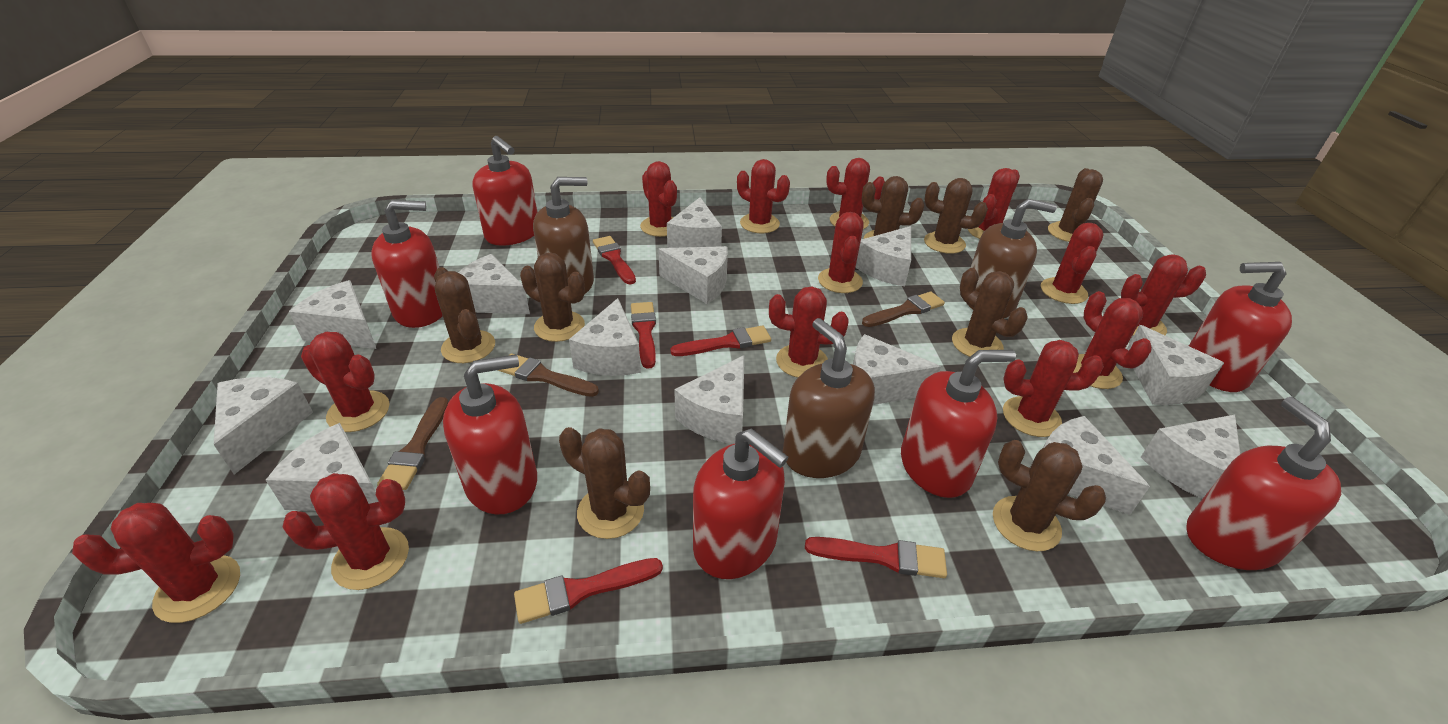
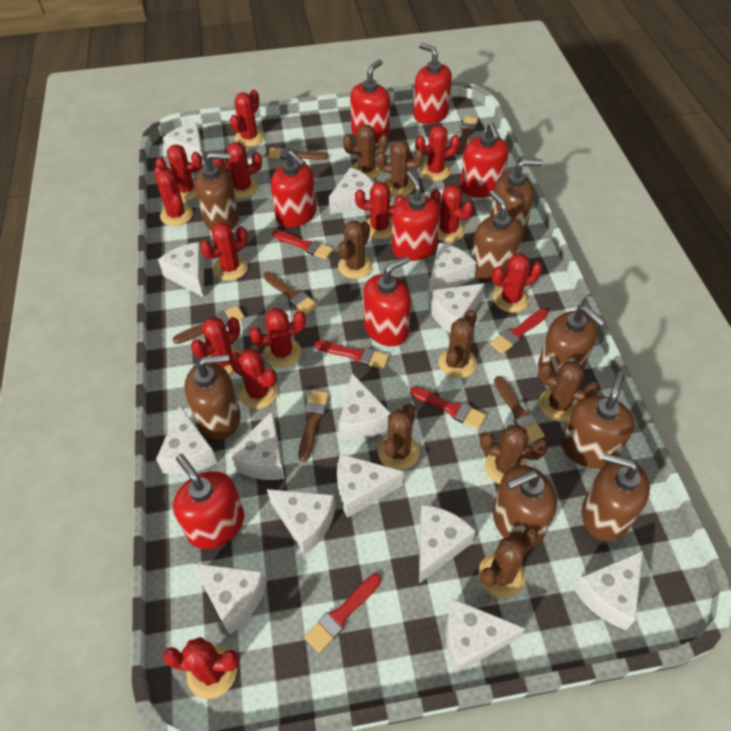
brown brush: [377,397,448,490] [498,353,599,397] [862,292,945,327] = 3 -> [173,306,244,344] [263,272,318,315] [268,147,329,160] [299,390,329,462] [456,116,478,155] [494,376,545,443] = 6
brown soap dispenser: [533,177,594,293] [783,318,875,478] [968,199,1057,319] = 3 -> [184,354,241,440] [195,152,239,231] [472,190,523,281] [490,159,543,235] [493,465,557,547] [538,306,606,375] [561,371,635,469] [581,453,650,541] = 8
white cheese: [214,377,313,475] [266,423,379,511] [289,280,376,349] [458,254,530,314] [569,298,641,376] [658,246,728,304] [667,197,722,248] [674,355,744,444] [853,334,941,405] [855,226,911,286] [1043,416,1150,515] [1127,325,1224,405] [1141,415,1240,499] = 13 -> [156,406,217,475] [158,242,204,297] [163,122,205,167] [192,563,267,635] [228,411,285,480] [267,489,335,555] [329,167,374,214] [337,454,404,518] [338,373,391,440] [419,505,475,583] [428,243,477,297] [429,283,485,333] [446,598,525,673] [573,550,643,630] = 14

